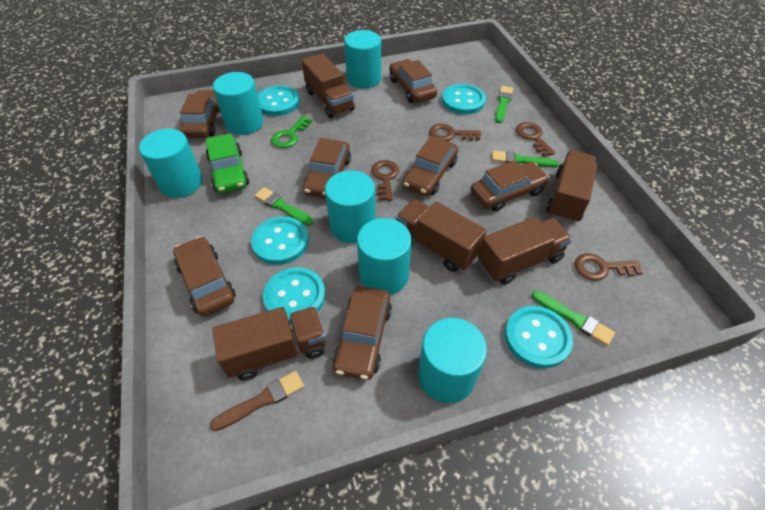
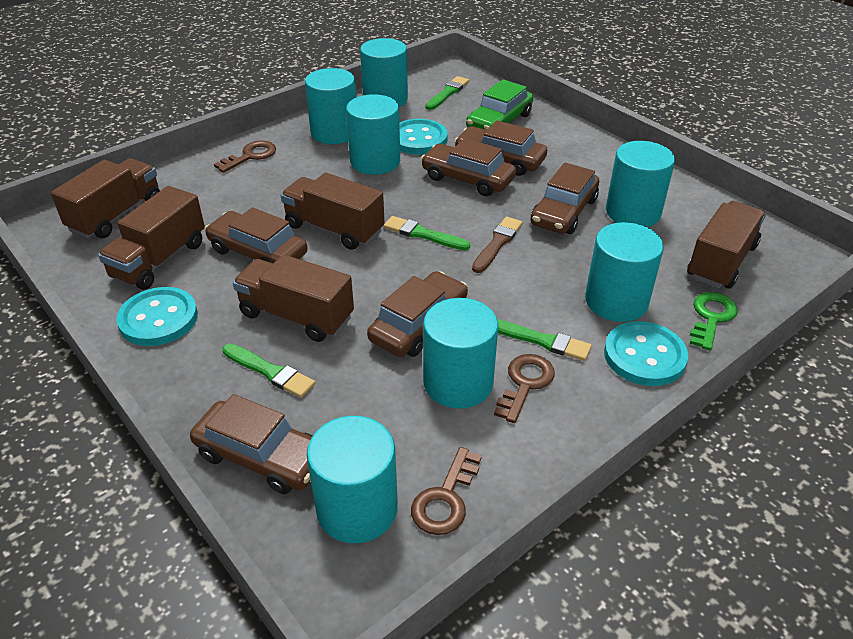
brown car: [173,236,236,316] [180,90,220,138] [303,138,351,198] [333,286,392,380] [389,59,437,103] [403,136,458,196] [470,160,549,212] = 7 -> [190,394,312,494] [205,207,308,263] [367,271,468,357] [421,138,516,196] [454,120,547,176] [531,163,599,234] = 6
brown key: [371,160,399,201] [429,124,481,141] [516,122,555,157] [575,253,643,281] = 4 -> [214,141,276,173] [411,447,482,535] [494,354,555,423] = 3
turquoise button: [251,217,309,265] [257,85,300,116] [263,268,326,324] [442,84,486,114] [505,306,573,368] = 5 -> [116,287,198,346] [399,119,448,155] [604,321,688,386] = 3
turquoise cylinder: [139,129,203,198] [213,72,264,135] [325,170,376,244] [344,30,381,89] [357,218,412,295] [418,318,487,403] = 6 -> [305,68,356,144] [307,416,398,543] [346,94,400,175] [360,38,408,107] [423,298,498,409] [585,222,664,322] [606,141,675,227] = 7

